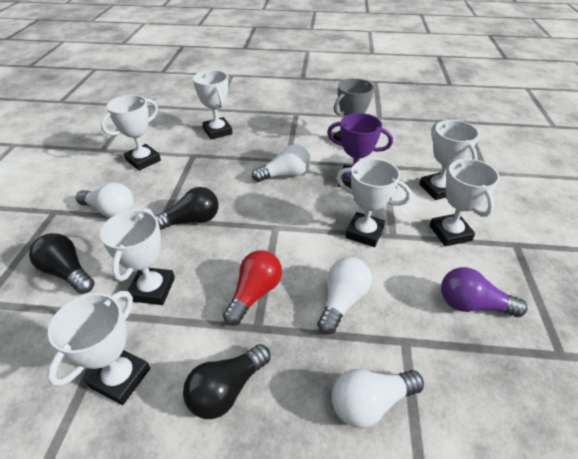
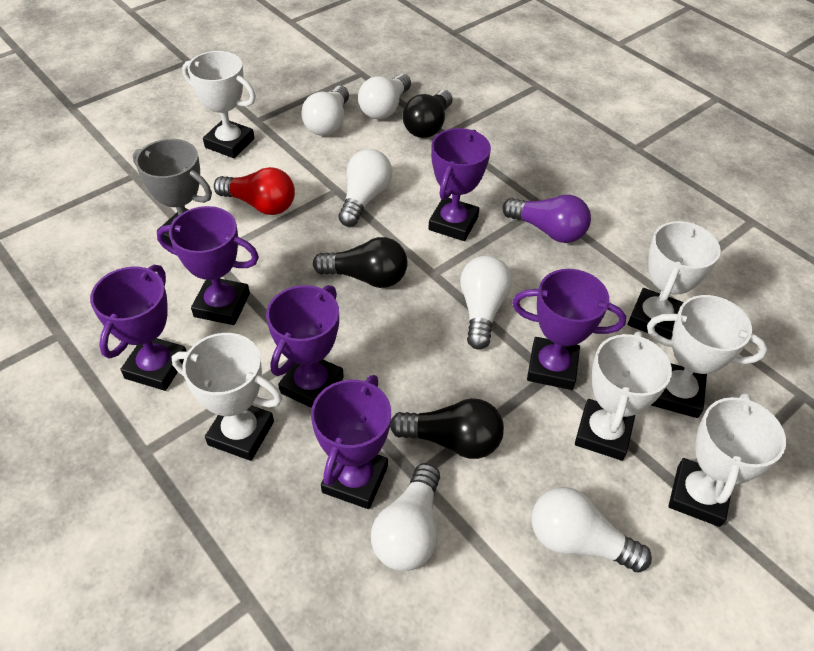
purple trophy: [327,113,393,189] = 1 -> [90,265,187,391] [157,206,259,325] [266,285,344,408] [311,375,391,509] [428,128,491,241] [512,269,626,390] = 6
white light bulb: [76,183,134,218] [252,144,310,182] [317,257,372,335] [332,369,424,428] = 4 -> [301,86,349,136] [338,149,392,227] [358,74,411,119] [371,463,440,571] [460,255,512,350] [531,487,652,573] = 6
white trophy: [47,291,150,405] [100,208,175,305] [101,95,161,171] [193,70,232,140] [337,158,412,247] [419,120,480,200] [429,159,500,246] = 7 -> [172,333,283,461] [182,51,256,158] [575,331,672,461] [628,221,721,340] [647,295,768,418] [669,393,786,527] = 6

